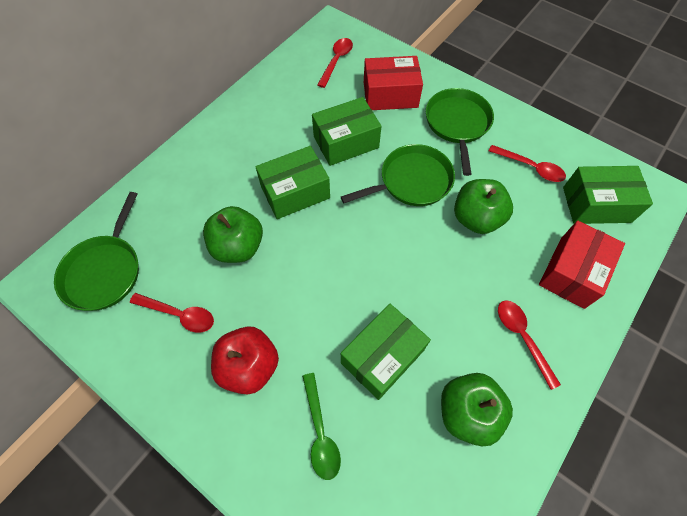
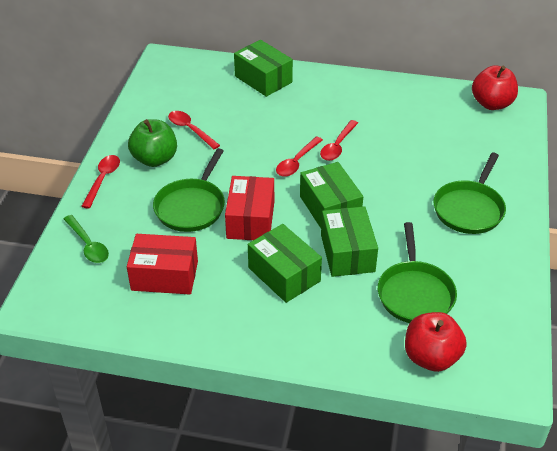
green apple: [203,206,263,263] [441,373,513,446] [454,179,513,234] = 3 -> [128,119,177,167] = 1
red apple: [211,326,279,395] = 1 -> [405,312,467,372] [472,65,518,110] = 2

